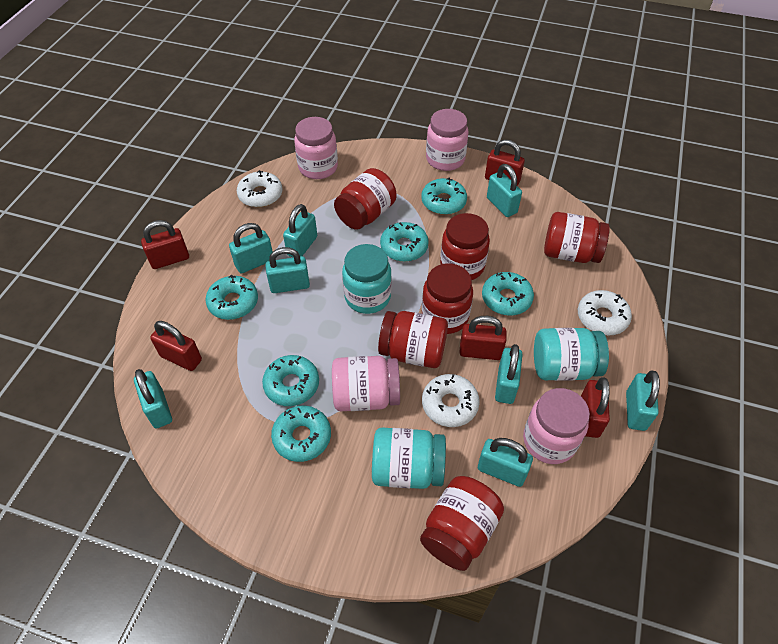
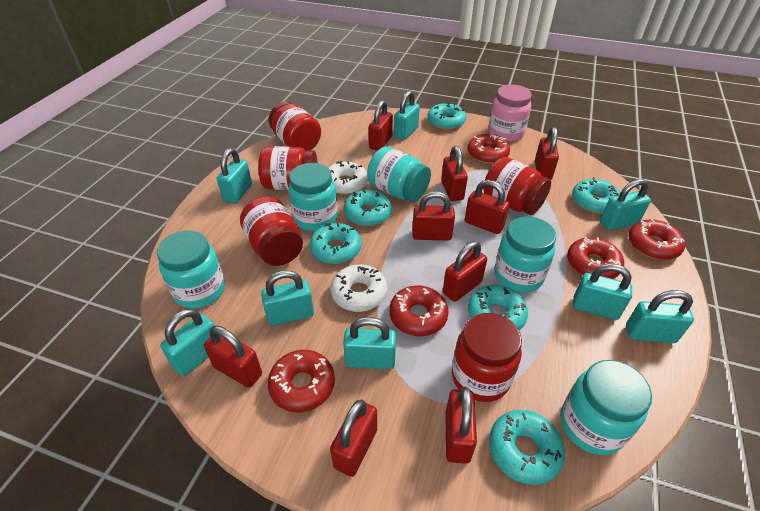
pink jar: [294,117,338,179] [332,356,400,411] [426,109,469,171] [523,388,590,464] = 4 -> [488,85,532,142] = 1
red donut: none = 0 -> [268,350,335,412] [389,286,449,336] [467,134,510,164] [567,237,624,279] [628,219,685,260] = 5
red jar: [334,168,397,230] [378,311,448,368] [420,476,504,571] [422,263,473,334] [440,213,490,280] [544,212,610,263] = 6 -> [240,196,303,266] [258,146,318,190] [269,102,321,151] [452,313,522,402] [483,157,551,215] = 5
red padlock: [141,220,189,269] [150,321,202,371] [460,316,507,360] [485,139,525,186] [581,377,610,438] = 5 -> [204,326,262,388] [330,399,377,477] [369,100,393,151] [412,191,455,241] [441,146,468,201] [443,241,487,302] [446,386,477,464] [465,180,510,234] [535,127,559,180] = 9
turquoise jar: [342,244,391,314] [372,428,446,489] [534,328,609,381] = 3 -> [157,230,225,309] [288,163,338,231] [367,146,431,202] [494,216,556,293] [560,360,652,455] = 5
white donut: [237,170,283,207] [422,374,480,427] [578,290,632,335] = 3 -> [328,161,368,195] [331,265,387,312] = 2

